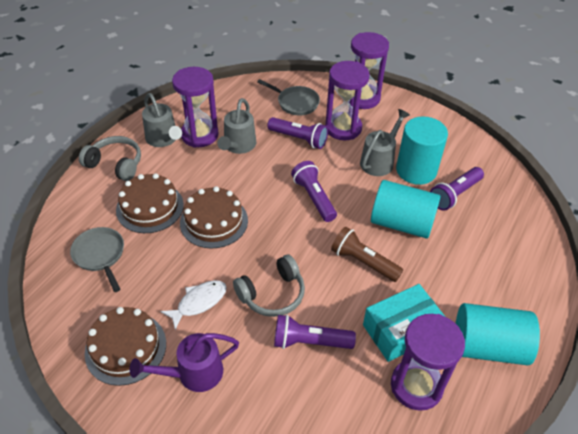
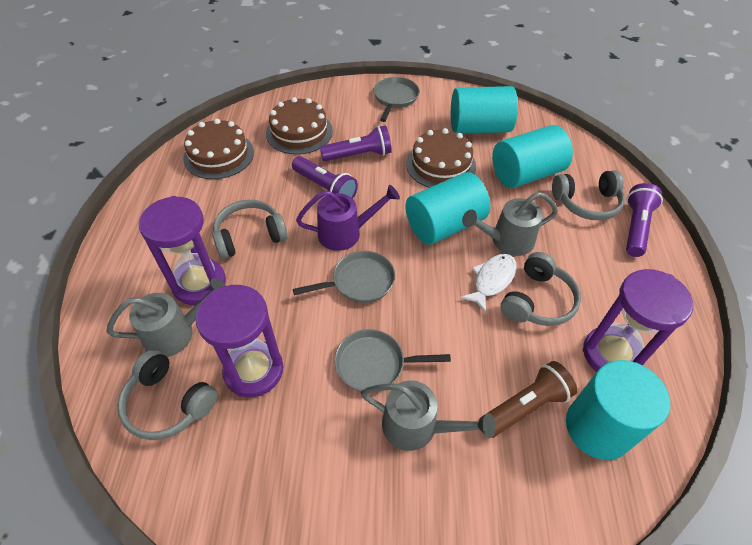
grey headphones: [79,136,141,181] [233,255,305,317] = 2 -> [117,350,218,440] [212,200,288,259] [500,252,581,326] [552,170,625,220] = 4
grey pan: [70,227,124,292] [257,79,320,115] = 2 -> [293,251,395,303] [334,329,451,392] [374,77,419,122] = 3
purple flashlight: [267,117,328,149] [274,315,356,349] [291,161,337,222] [430,167,484,211] = 4 -> [292,156,358,198] [320,125,392,161] [626,183,663,257] = 3
purple hourglass: [172,67,219,148] [325,61,370,140] [351,32,389,109] [391,314,465,411] = 4 -> [139,196,226,305] [196,285,283,397] [583,269,693,372] = 3
turquoise box: [363,284,445,362] = 1 -> none = 0
turquoise cylinder: [371,180,441,239] [396,116,448,185] [456,303,540,365] = 3 -> [405,172,490,245] [451,86,518,134] [492,125,573,188] [566,360,670,460] = 4

